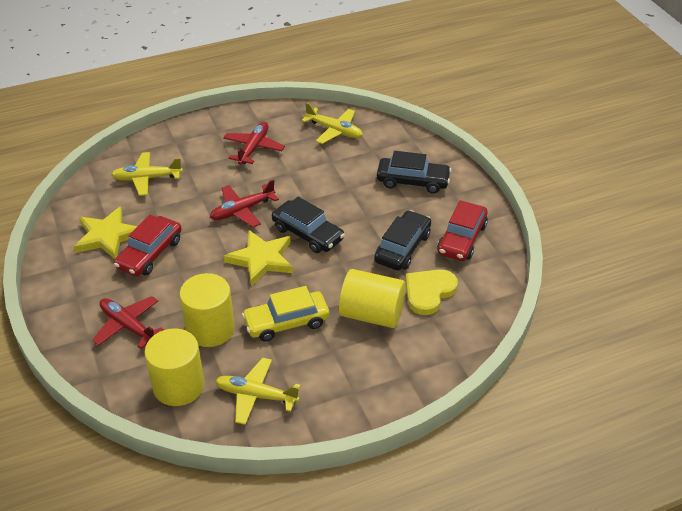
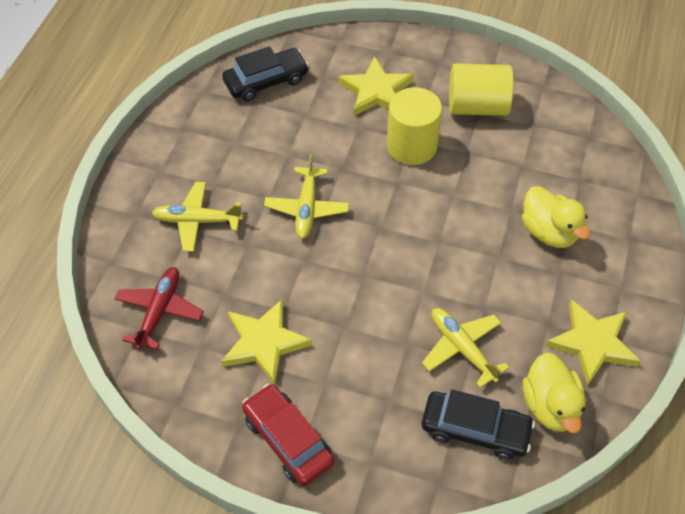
black car: [272,197,345,253] [374,210,431,271] [377,151,451,194] = 3 -> [222,46,309,101] [422,389,535,460] = 2
red car: [114,214,182,277] [437,200,488,261] = 2 -> [242,384,335,486] = 1
red plane: [92,296,164,349] [210,179,279,228] [223,122,285,164] = 3 -> [114,267,204,350] = 1
yellow car: [242,286,330,342] = 1 -> none = 0
yellow cylinder: [144,328,204,406] [179,273,235,347] [339,269,406,328] = 3 -> [387,87,442,165] [449,63,514,116] = 2
yellow duck: none = 0 -> [522,186,590,248] [523,353,586,433] = 2
yellow heart: [406,269,458,315] = 1 -> none = 0
yellow star: [74,207,137,259] [224,230,293,286] = 2 -> [221,300,312,385] [338,56,414,116] [545,299,641,385] = 3

